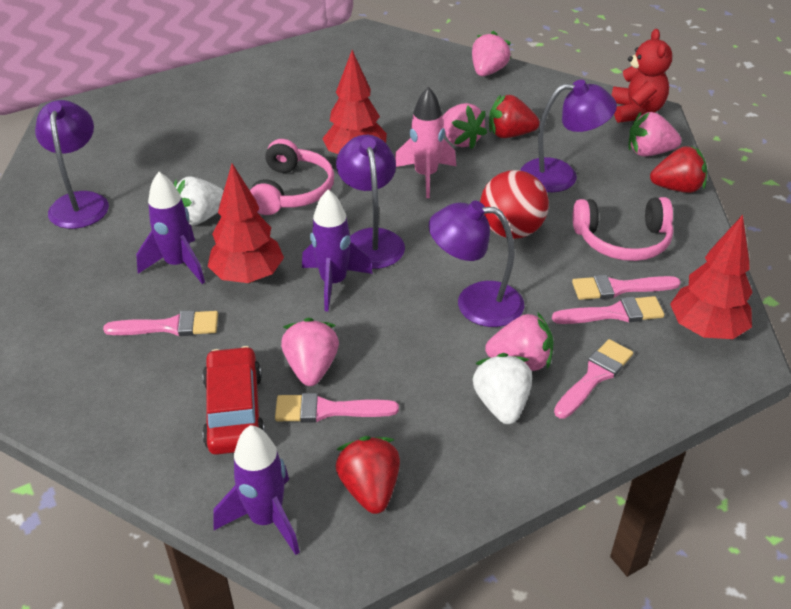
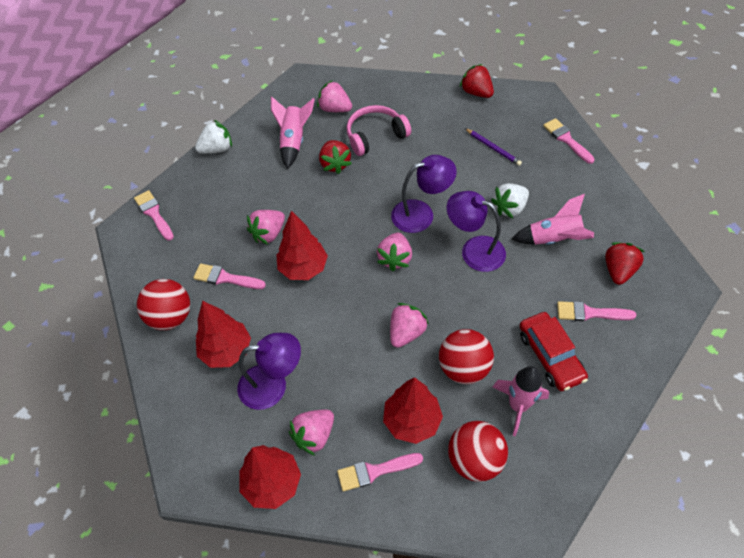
pink headphones: [250,139,334,215] [573,197,673,261] = 2 -> [346,105,411,156] = 1
pink rocket: [395,87,456,198] = 1 -> [271,96,315,169] [493,366,549,437] [512,194,594,245] = 3
purple lamp: [35,100,109,229] [336,135,405,269] [429,201,524,327] [520,80,617,192] = 4 -> [237,333,301,410] [391,155,457,233] [447,191,506,272] = 3
purple pencil: none = 0 -> [465,128,522,166] = 1
purple rocket: [136,172,205,284] [214,425,300,555] [302,189,373,311] = 3 -> none = 0
red ball: [480,170,549,239] = 1 -> [137,279,190,330] [439,329,494,384] [448,421,508,482] = 3
red teddy bear: [611,29,672,123] = 1 -> none = 0
red tree: [208,163,284,283] [322,50,387,154] [670,215,753,339] = 3 -> [196,301,251,368] [240,445,301,509] [276,211,328,280] [383,377,443,444] = 4

